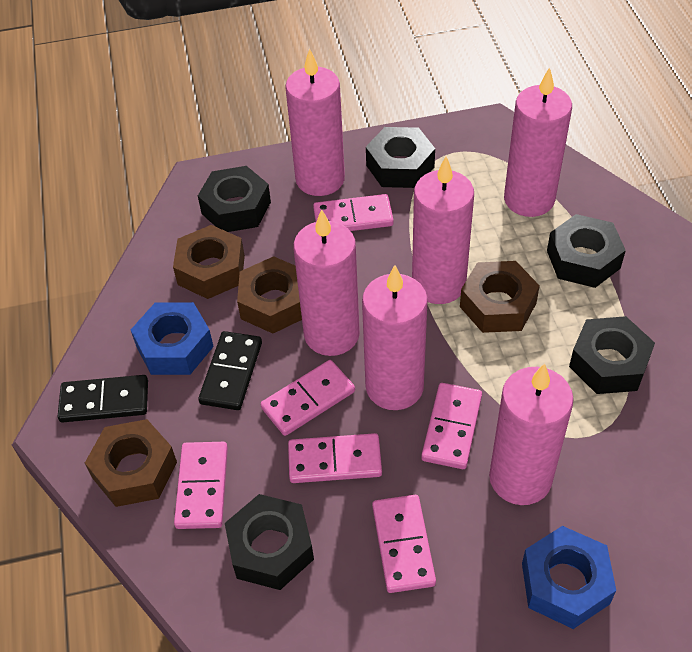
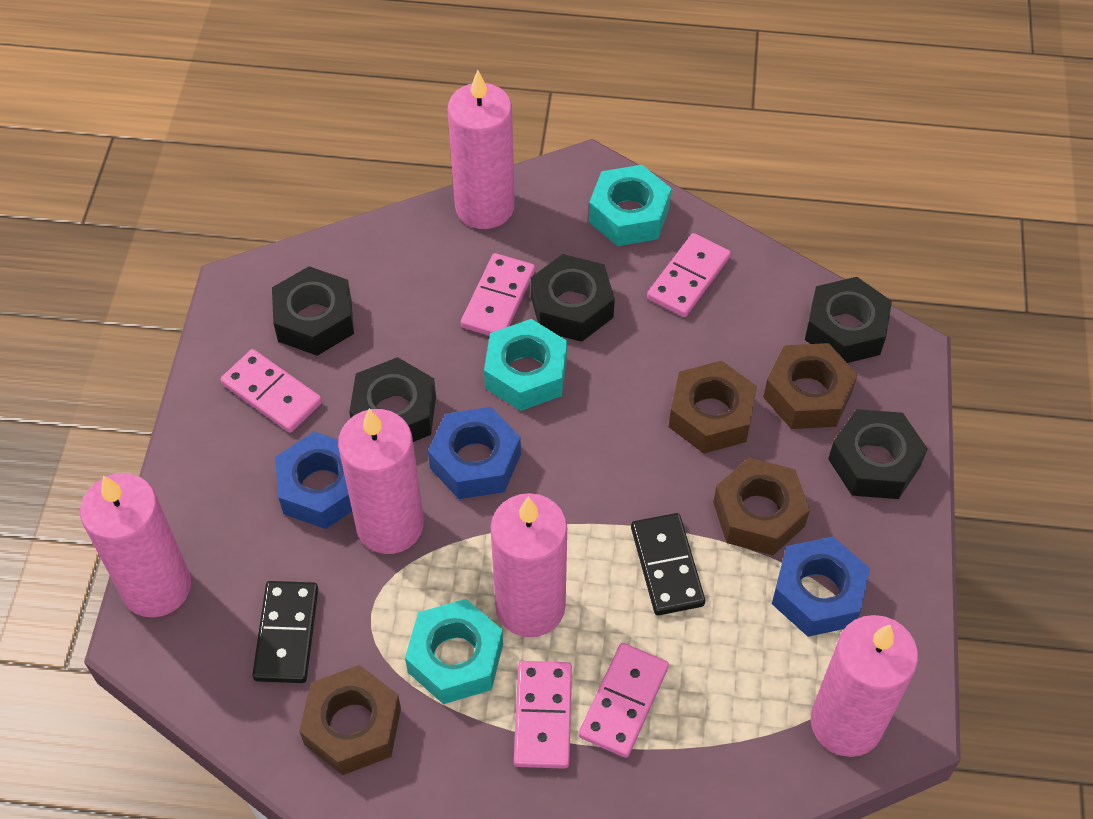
blue nut: [131,302,214,375] [522,526,616,629] = 2 -> [275,432,352,529] [428,407,521,499] [772,536,870,637] = 3
pink candle: [285,49,345,196] [293,209,360,356] [362,265,428,410] [412,156,474,304] [489,363,574,505] [504,67,572,217] = 6 -> [80,473,191,618] [338,408,424,554] [447,70,515,229] [490,493,567,637] [810,615,918,757] = 5
pink domino: [174,442,228,529] [260,360,355,436] [288,433,382,483] [313,194,394,231] [372,495,436,593] [421,383,482,469] = 6 -> [221,349,322,433] [461,253,535,336] [514,661,572,769] [579,643,669,758] [647,233,731,317] = 5
turquoise nut: none = 0 -> [405,599,503,704] [484,319,567,411] [589,165,671,246] = 3

